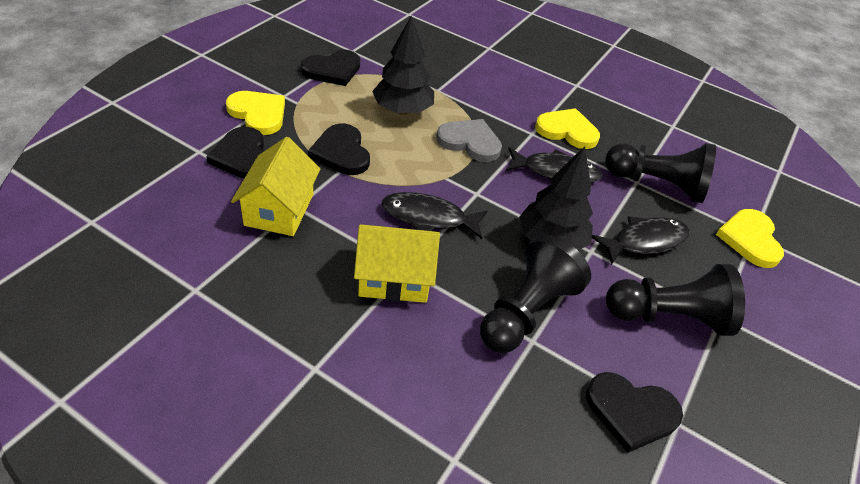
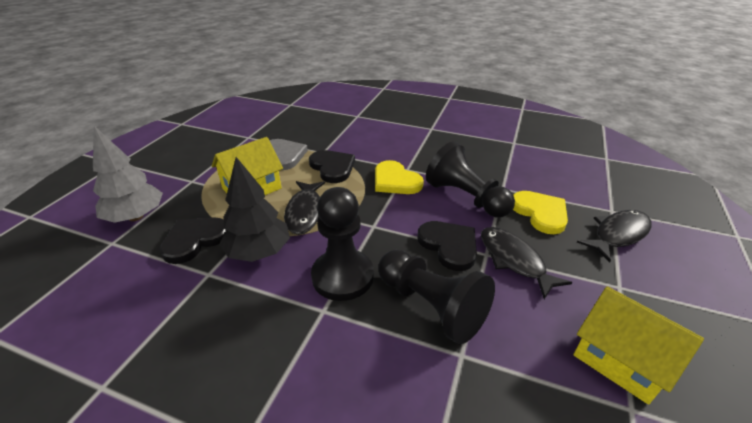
black heart: [206,127,265,179] [301,49,360,86] [308,124,370,175] [586,372,683,453] = 4 -> [160,217,226,264] [309,150,355,183] [417,221,477,271] = 3
black tree: [372,15,434,115] [519,146,593,251] = 2 -> [219,157,290,262] = 1
grey tree: none = 0 -> [93,126,163,223] = 1
yellow heart: [226,91,285,135] [535,108,600,149] [716,209,784,268] = 3 -> [375,160,424,194] [513,191,568,234] = 2

